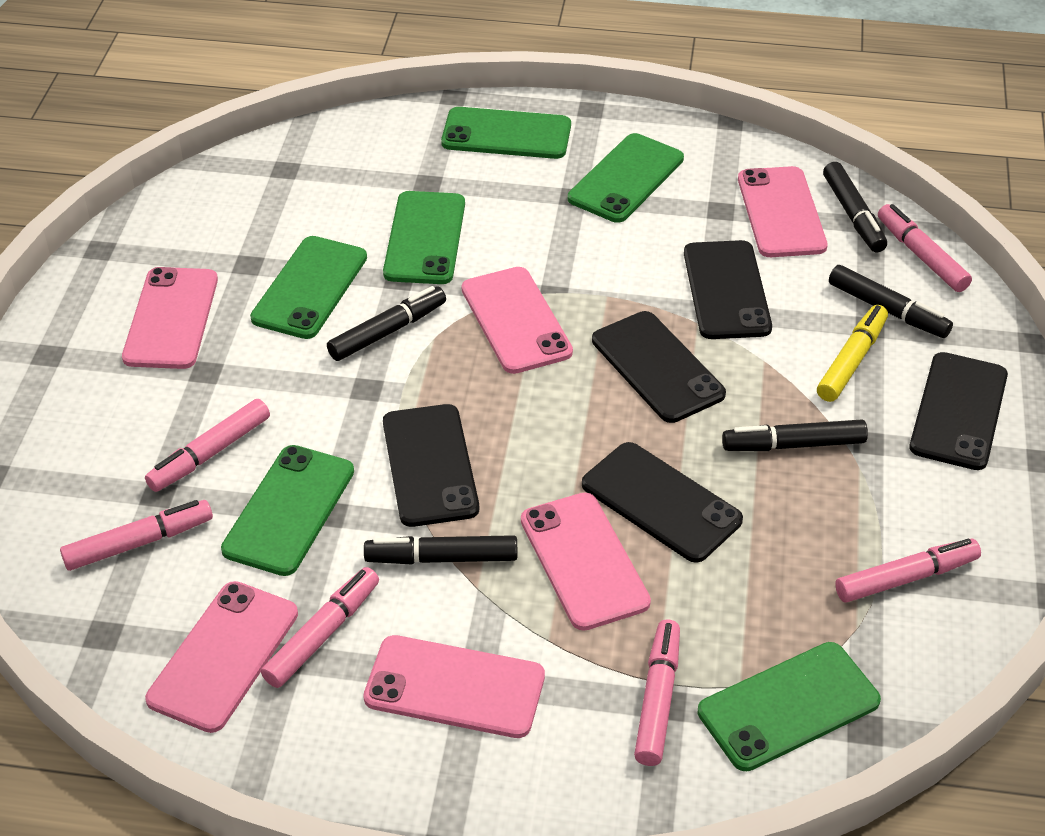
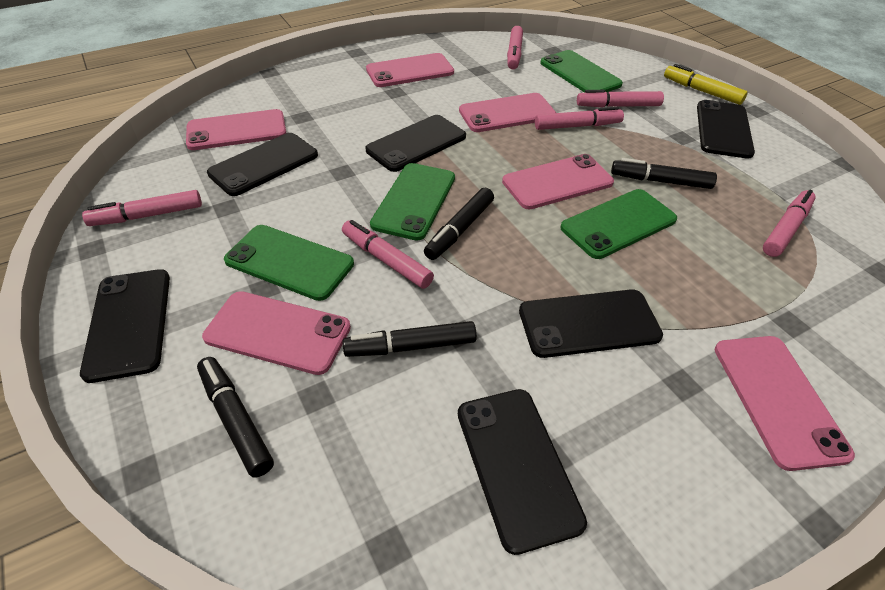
black marker: [327,286,446,361] [364,535,518,564] [722,419,868,451] [823,162,887,252] [829,265,953,338] = 5 -> [197,357,274,478] [343,321,477,357] [424,188,494,260] [611,158,717,189] = 4
black phone: [383,404,479,527] [582,442,743,563] [592,311,726,423] [684,240,772,339] [909,352,1008,470] = 5 -> [80,269,170,383] [207,133,318,196] [365,115,466,172] [458,389,587,555] [519,289,663,358] [697,100,755,158] = 6
green phone: [221,445,354,576] [250,236,367,339] [383,191,465,284] [441,107,571,159] [568,133,684,223] [698,642,881,771] = 6 -> [224,225,354,301] [370,163,455,241] [540,50,623,93] [560,189,677,259] = 4

